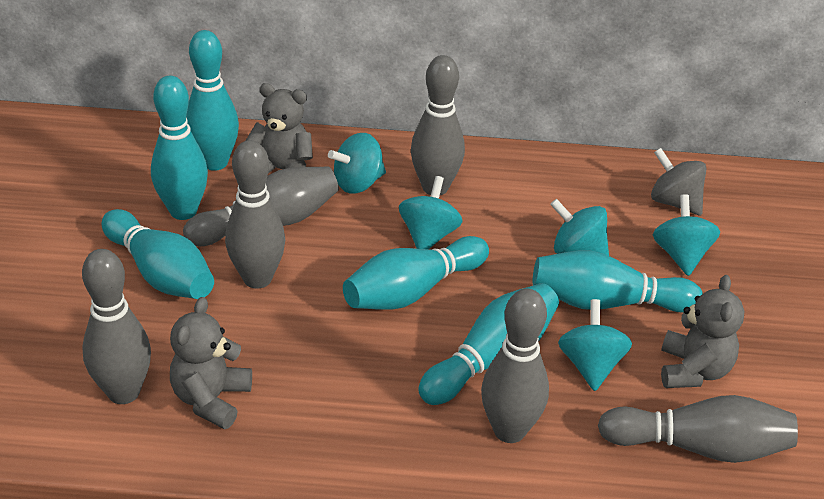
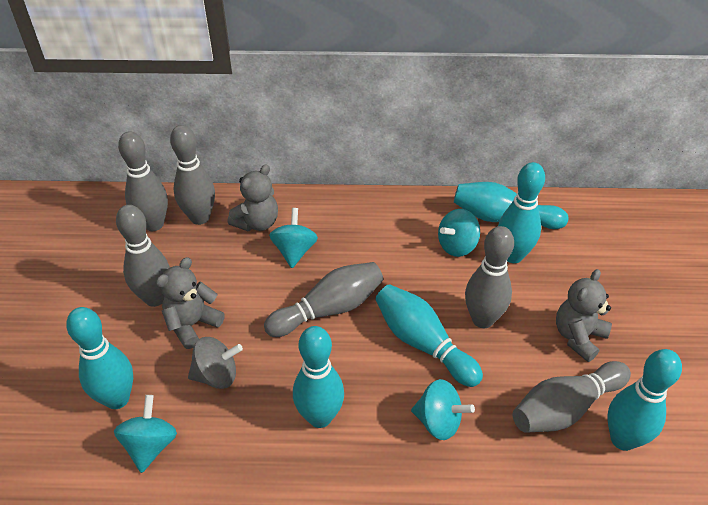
turquoise spinning top: [328,133,386,194] [399,176,462,249] [550,199,609,256] [558,299,632,391] [653,194,720,276] = 5 -> [114,395,177,473] [269,208,318,268] [411,379,475,440] [438,209,480,257] = 4

